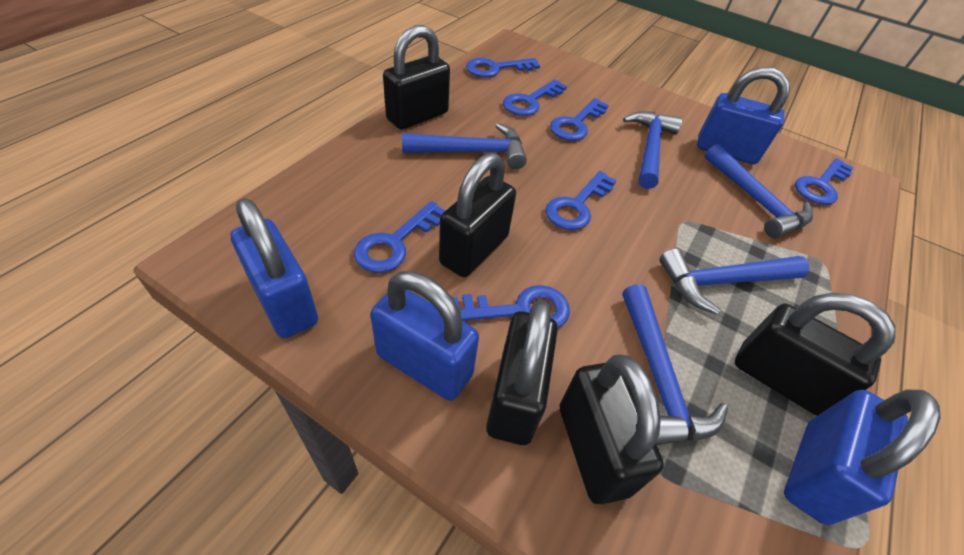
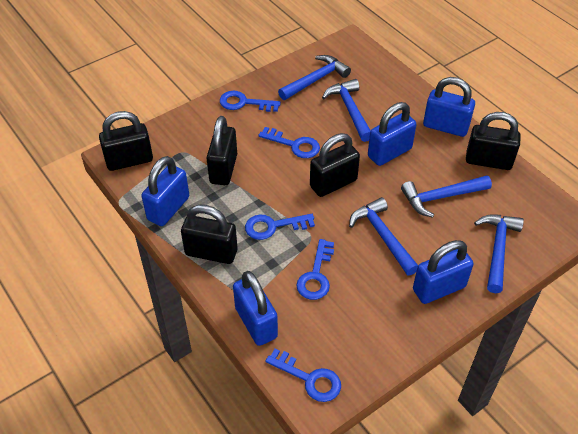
blue key: [354,201,446,273] [452,285,570,328] [466,58,540,78] [503,79,567,116] [545,171,616,230] [550,98,609,141] [795,158,854,205] = 7 -> [220,91,281,112] [245,214,315,240] [258,127,320,158] [265,348,341,402] [296,239,334,300] = 5
blue padlock: [231,198,318,338] [370,271,479,401] [697,67,790,164] [784,390,940,525] = 4 -> [141,156,189,226] [233,271,278,346] [368,102,417,166] [413,240,473,304] [423,77,475,137] = 5

